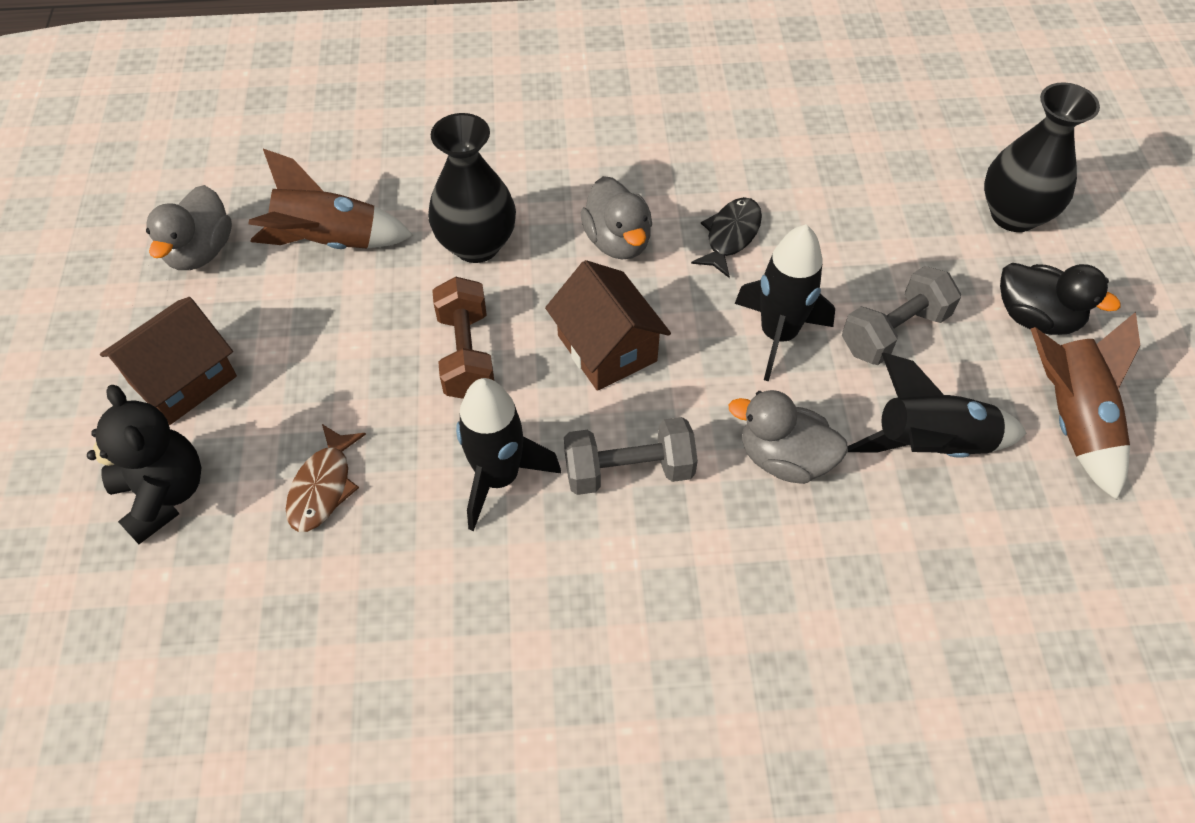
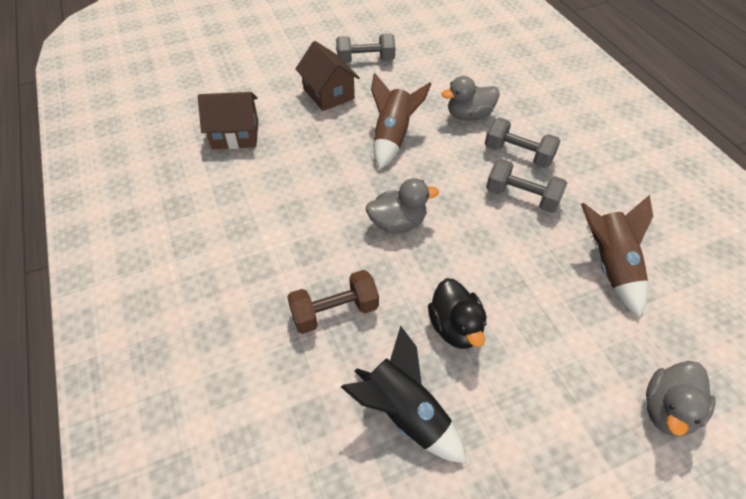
black fish: [691,197,762,278] = 1 -> none = 0
black rocket: [456,378,561,531] [735,224,835,381] [848,353,1026,458] = 3 -> [341,326,466,463] = 1
black teddy bear: [87,385,202,544] = 1 -> none = 0
black vase: [428,113,516,263] [984,82,1100,232] = 2 -> none = 0
brown fish: [286,424,366,532] = 1 -> none = 0
grey dumbbell: [564,417,698,495] [842,266,961,365] = 2 -> [336,34,395,63] [485,118,560,168] [486,159,567,213] = 3

